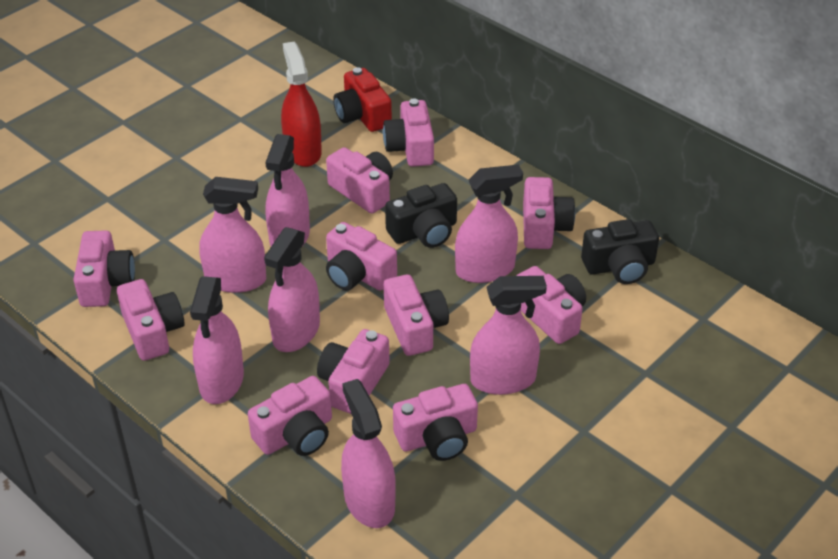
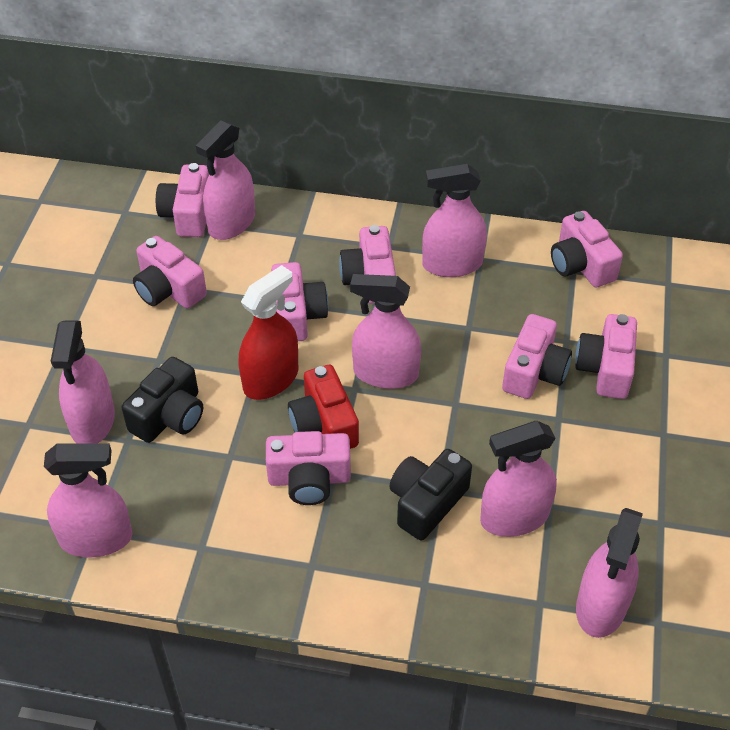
pink camera: [73,230,135,307] [117,279,185,361] [248,376,332,456] [317,329,390,414] [326,147,393,214] [326,222,397,291] [383,98,434,167] [384,274,449,356] [393,384,478,461] [516,266,586,344] [523,177,575,249] = 11 -> [133,236,207,308] [156,163,209,237] [266,431,351,505] [271,262,329,341] [339,225,396,304] [502,314,572,399] [551,211,623,287] [575,314,637,399] = 8

